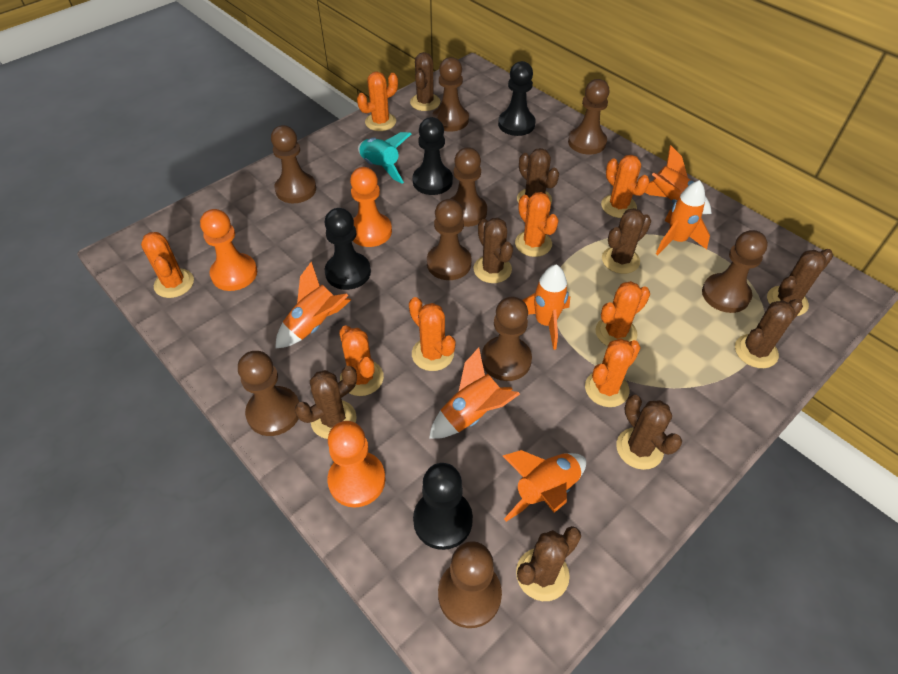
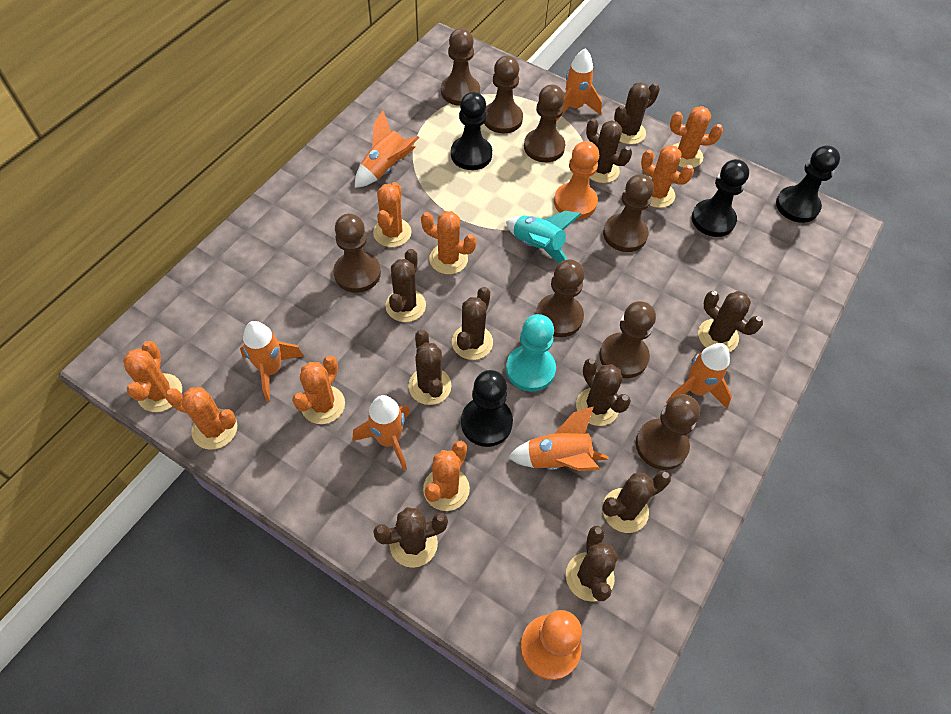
brown cactus: [295,366,357,439] [410,52,440,111] [473,218,513,283] [516,526,581,601] [517,148,559,203] [602,208,651,274] [616,395,682,470] [735,299,803,368] [767,249,833,316] = 9 -> [373,507,448,568] [385,249,426,322] [408,330,452,405] [452,287,493,360] [566,526,618,602] [576,359,631,426] [586,118,632,183] [602,471,671,533] [614,82,660,145] [698,291,763,352] = 10
brown pawn: [238,351,299,436] [271,125,316,203] [427,199,471,280] [432,57,469,131] [438,541,502,628] [450,147,487,227] [481,297,532,381] [568,79,610,155] [702,230,768,313] = 9 -> [333,214,381,293] [441,28,480,106] [484,56,523,133] [524,84,565,162] [536,260,584,337] [599,301,656,378] [603,174,654,252] [636,394,700,470] = 8
orange pawn: [200,209,257,291] [327,421,386,507] [350,167,392,247] = 3 -> [520,610,582,680] [554,141,599,219] = 2
turquoise pawn: none = 0 -> [506,314,556,392] = 1

